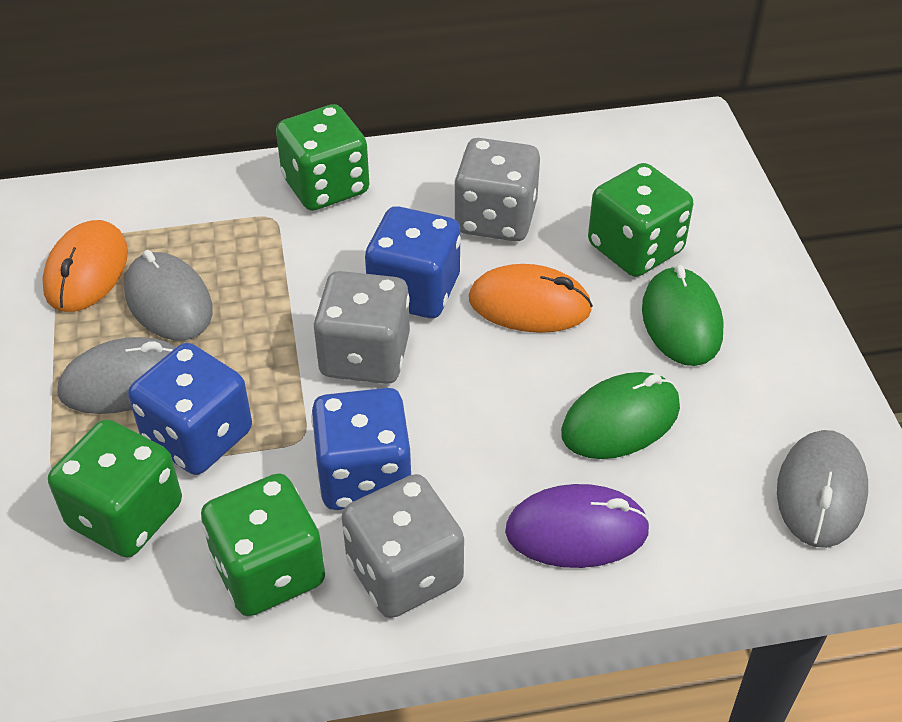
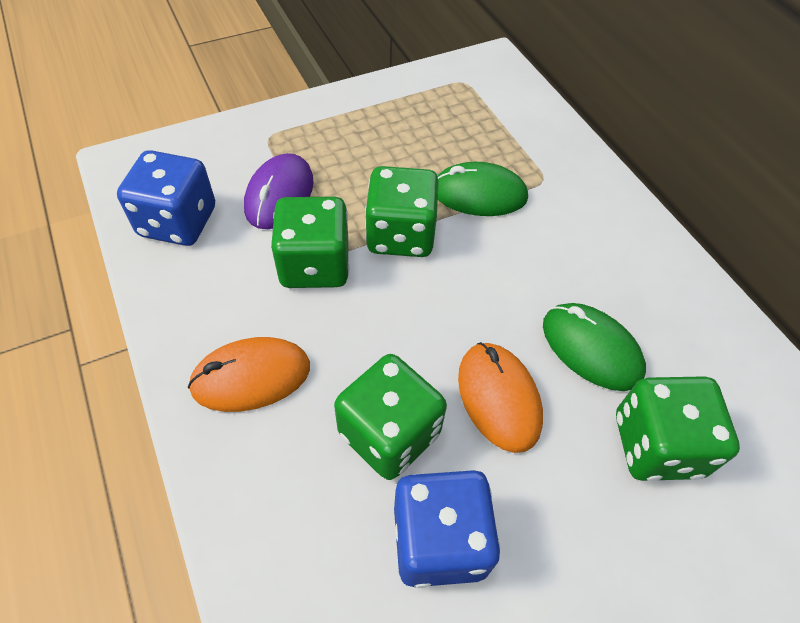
blue dice: [128,343,252,475] [311,388,411,510] [365,206,461,318] = 3 -> [117,150,215,246] [394,470,500,588] = 2
grey dice: [313,271,410,384] [342,474,464,618] [454,138,540,241] = 3 -> none = 0
grey mouse: [58,337,176,414] [124,250,213,340] [777,430,868,548] = 3 -> none = 0

